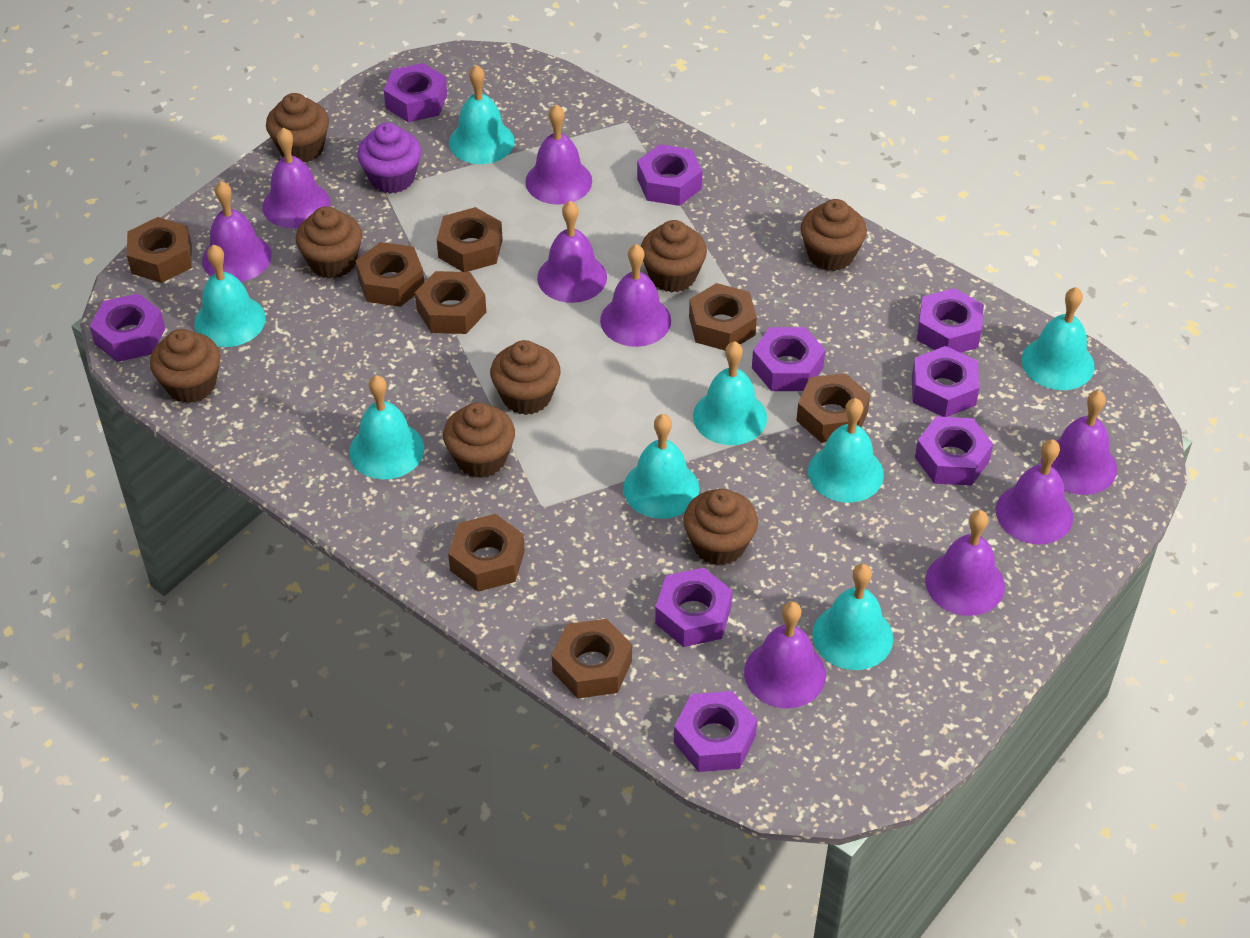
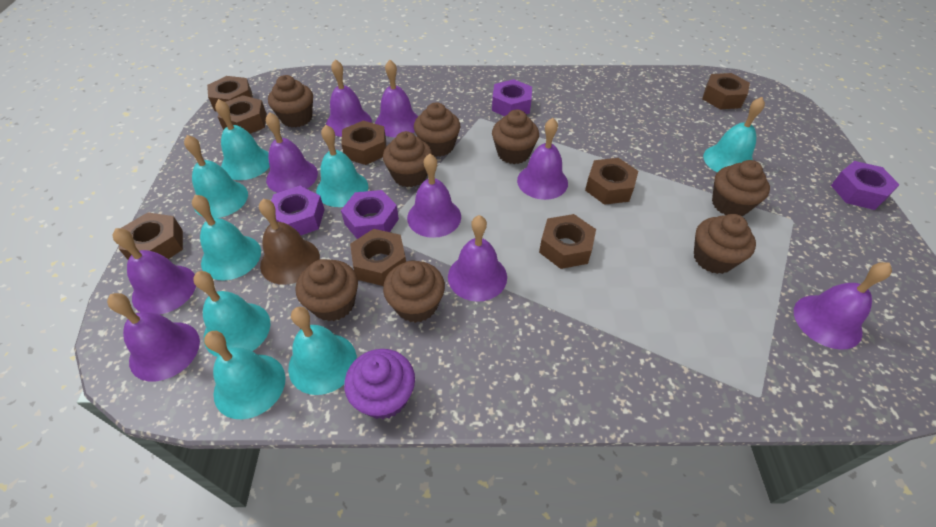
brown bell: none = 0 -> [259,199,320,285] = 1
purple nut: [90,294,165,362] [384,63,447,122] [637,144,702,206] [655,568,733,647] [674,691,757,772] [752,327,825,391] [912,346,979,417] [915,416,993,486] [917,288,984,353] = 9 -> [271,186,325,236] [341,190,399,239] [492,79,532,116] [831,161,900,210] = 4

